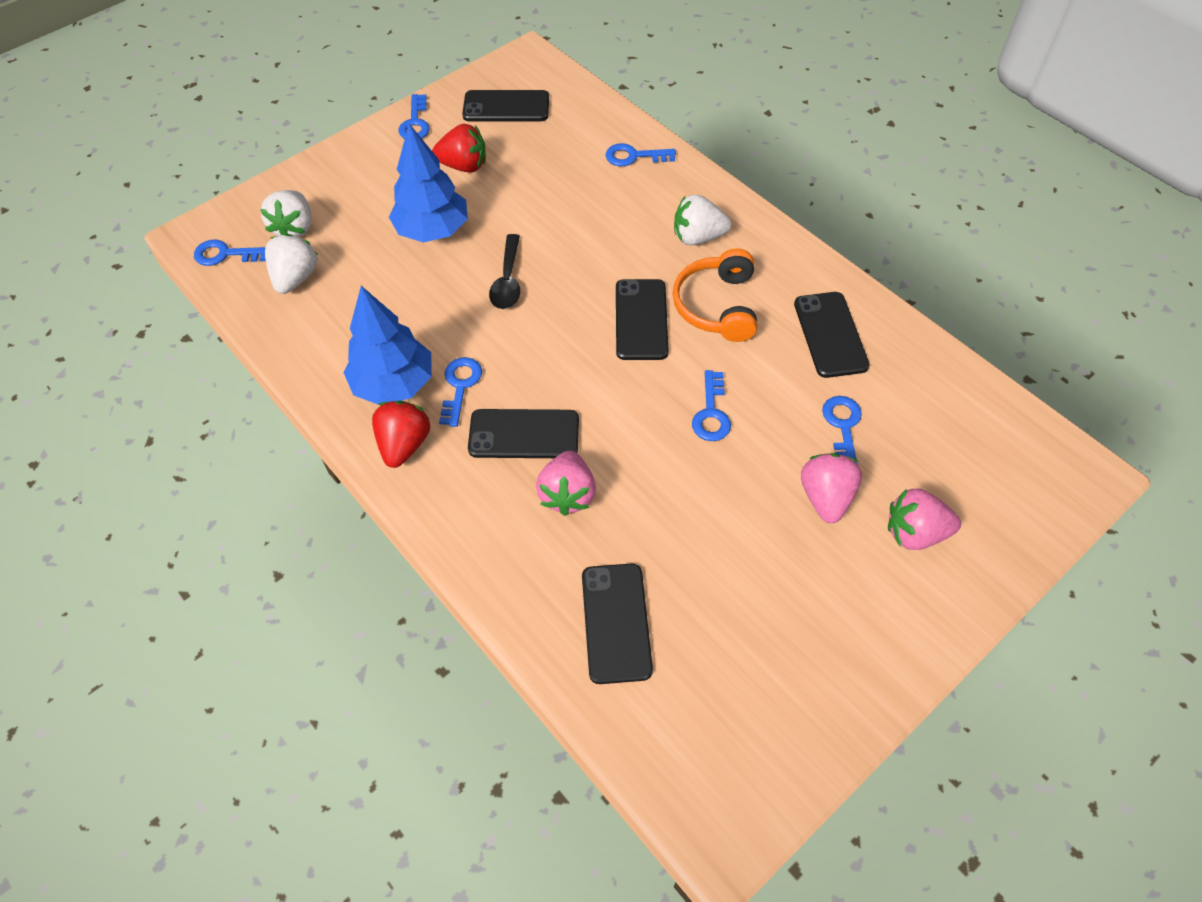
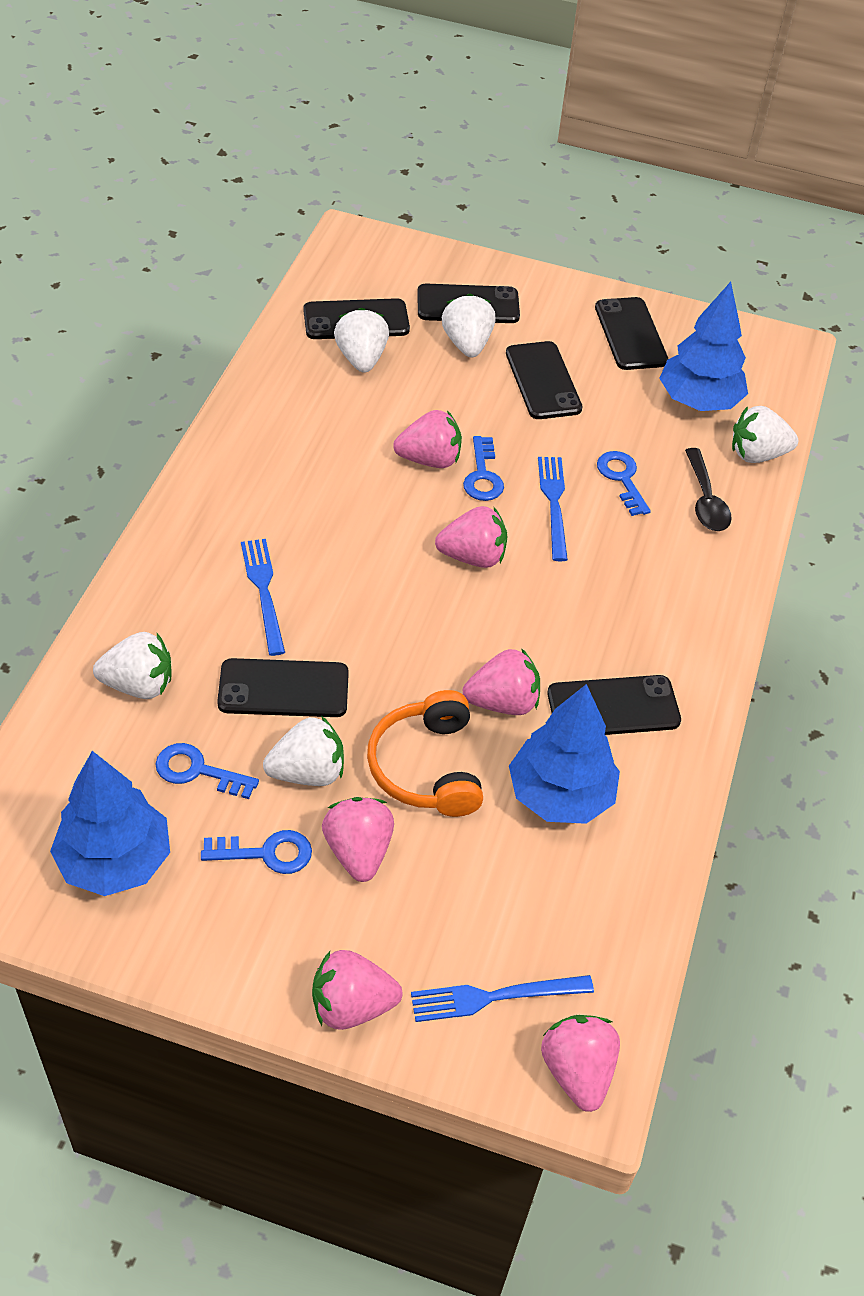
black phone: [462,90,549,121] [468,409,579,458] [582,563,653,684] [616,279,669,360] [794,292,870,378] = 5 -> [217,658,349,717] [303,298,410,339] [417,284,520,323] [506,341,582,419] [547,675,681,735] [595,297,668,370] = 6
blue fork: none = 0 -> [241,539,285,656] [411,975,594,1022] [538,457,568,561] = 3
blue key: [194,240,266,266] [399,94,430,139] [439,357,482,427] [605,143,676,166] [692,370,731,441] [822,396,862,465] = 6 -> [155,743,259,799] [201,830,312,874] [463,436,504,501] [597,451,651,516] = 4
blue tree: [344,286,432,406] [389,124,468,243] = 2 -> [50,751,170,896] [509,684,620,824] [659,282,748,411] = 3
pink strawberry: [536,451,596,516] [801,453,862,523] [888,489,961,550] = 3 -> [312,950,402,1030] [322,797,394,882] [393,410,462,468] [435,506,507,568] [463,648,540,715] [541,1015,620,1112] = 6
red strawberry: [372,401,430,468] [432,124,486,173] = 2 -> none = 0
white strawberry: [260,190,312,237] [265,234,318,294] [674,194,732,245] = 3 -> [93,632,172,699] [263,716,344,786] [334,308,389,373] [442,294,496,357] [732,406,798,463] = 5

